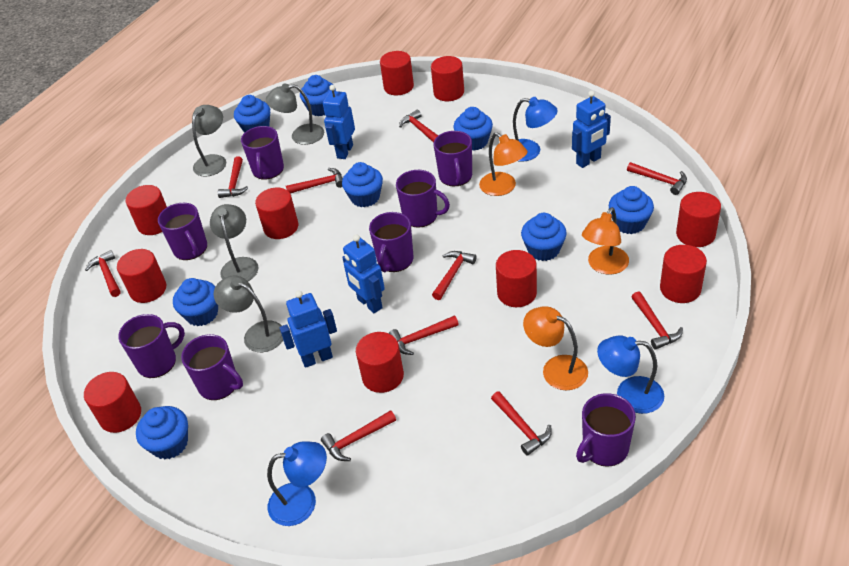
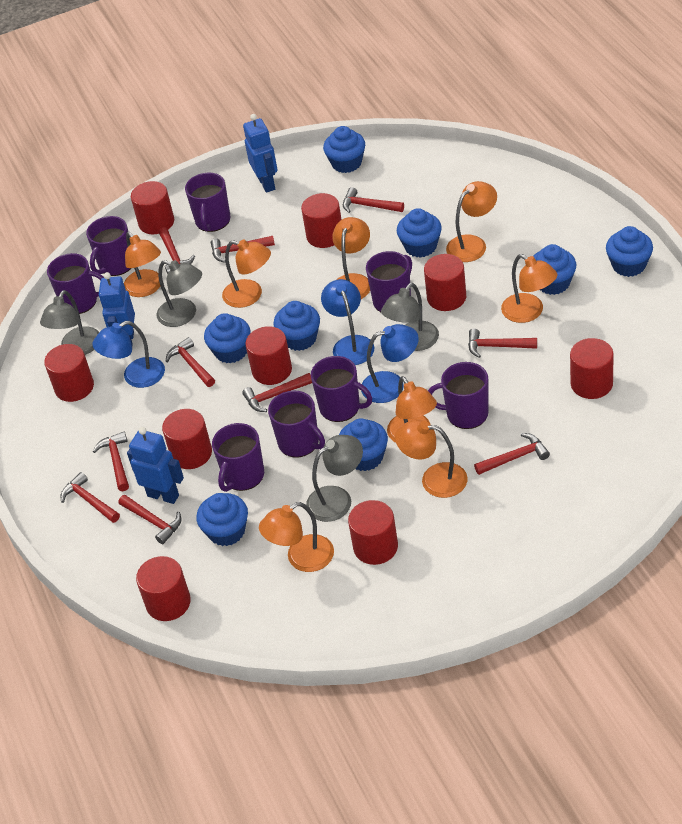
blue robot: [280,290,337,368] [323,85,355,159] [342,235,385,314] [572,91,611,168] = 4 -> [99,272,135,345] [127,427,184,504] [243,114,277,193] = 3
orange lamp: [479,132,528,196] [523,306,588,390] [582,207,629,275] = 3 -> [124,232,161,297] [222,239,271,308] [259,502,334,572] [332,217,370,299] [387,376,437,443] [395,420,468,498] [446,181,497,262] [501,254,557,323] = 8
red cylinder: [84,372,141,433] [117,249,166,303] [126,185,167,235] [255,188,298,239] [356,332,404,393] [380,51,414,95] [431,56,464,101] [496,250,537,307] [660,245,707,303] [676,192,721,247] = 10 -> [44,344,94,402] [131,181,174,234] [136,556,191,621] [162,409,212,469] [245,326,292,385] [301,193,342,248] [348,500,398,565] [424,254,466,311] [570,338,614,399] = 9

